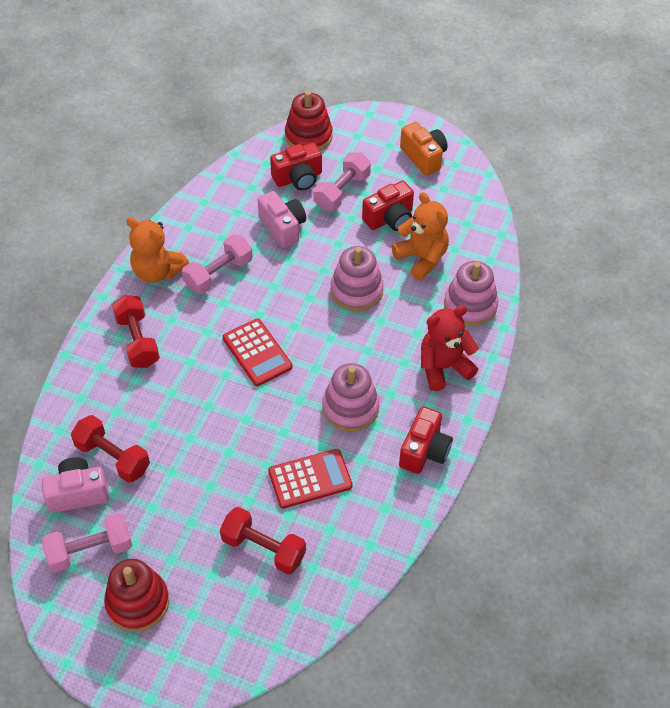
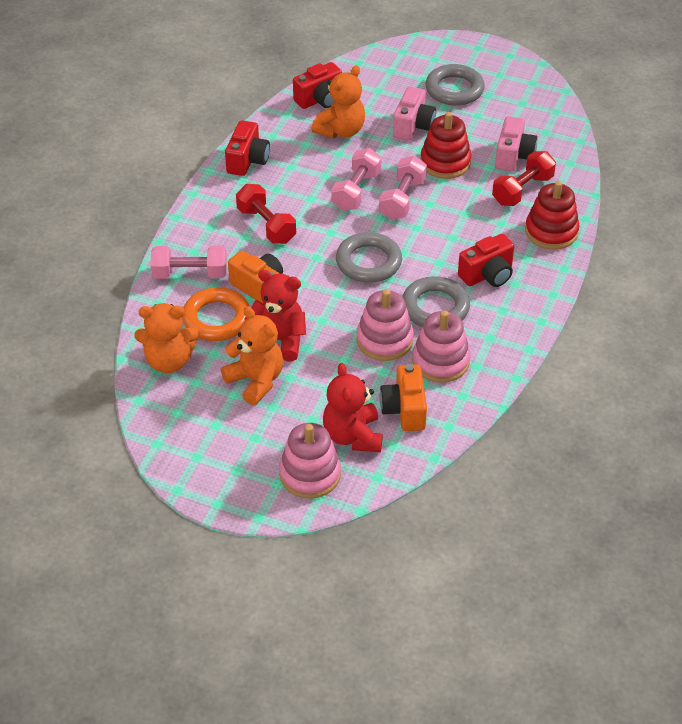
grey ring: none = 0 -> [336,232,402,283] [403,276,470,327] [425,64,485,106] = 3
orange camera: [400,122,448,176] = 1 -> [228,251,283,303] [380,364,427,431] = 2
orange ring: none = 0 -> [182,287,250,341] = 1
orange teddy bear: [126,217,189,283] [392,192,449,280] = 2 -> [134,303,200,373] [221,306,283,405] [311,65,365,138] = 3
red calculator: [223,318,292,386] [268,449,353,508] = 2 -> none = 0
red dumbbell: [71,415,150,483] [112,295,160,368] [220,507,306,574] = 3 -> [236,184,296,244] [492,151,556,206] = 2
red teddy bear: [421,305,479,391] = 1 -> [245,270,306,362] [323,363,383,452] = 2

